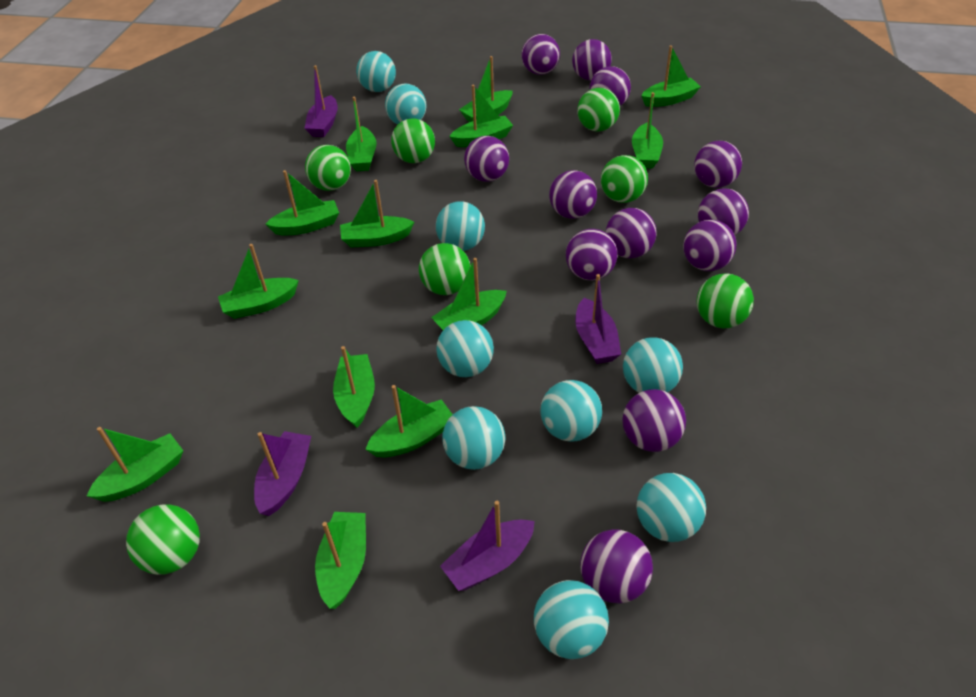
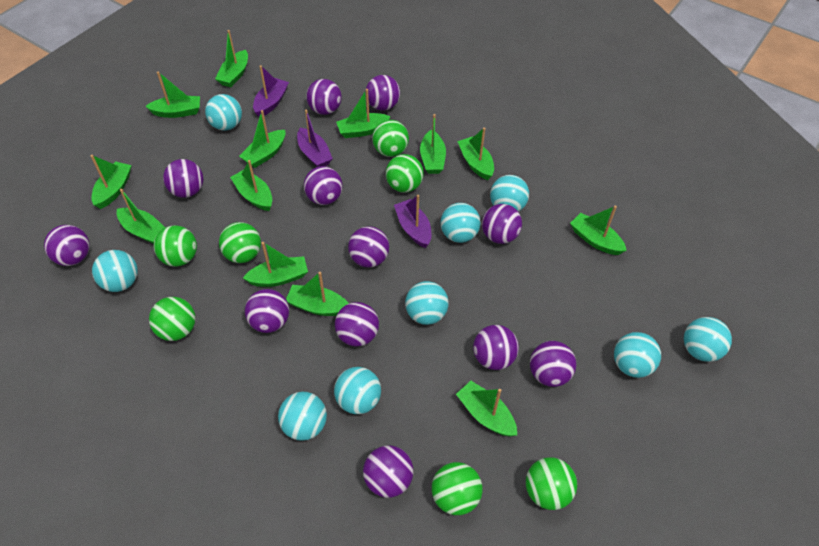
purple boat: [254,431,311,516] [305,65,338,137] [440,501,535,591] [575,274,621,364] = 4 -> [253,65,289,117] [297,110,333,167] [394,195,431,248] = 3

